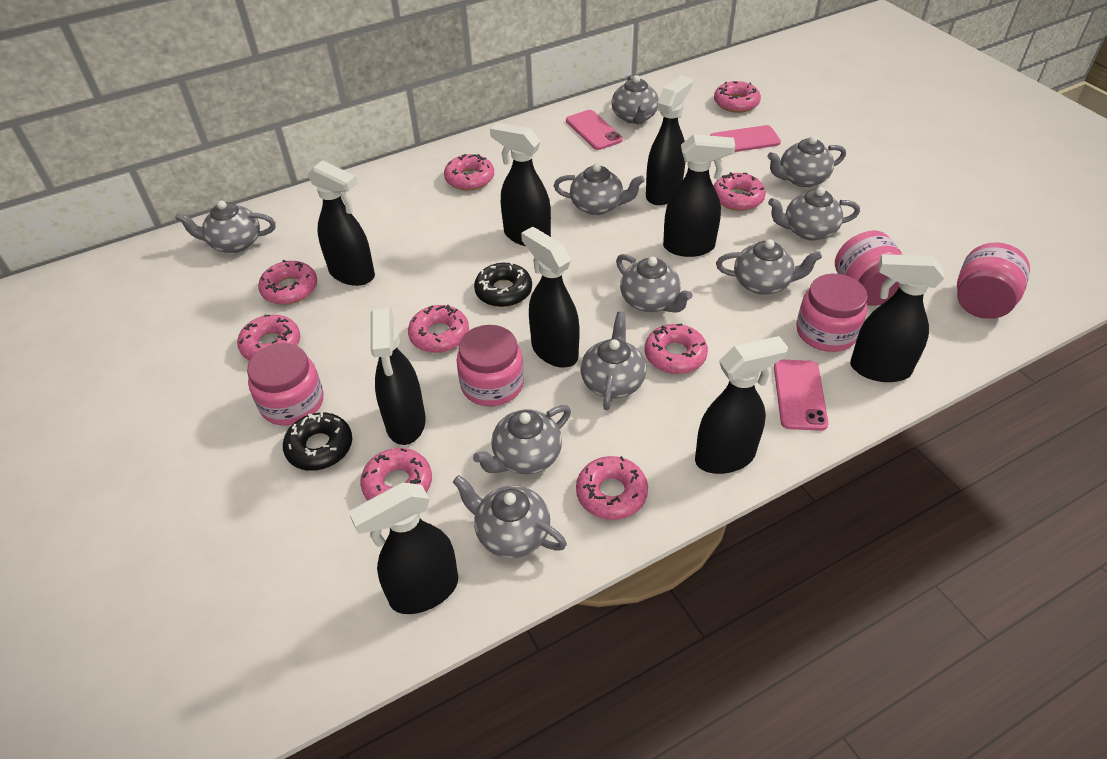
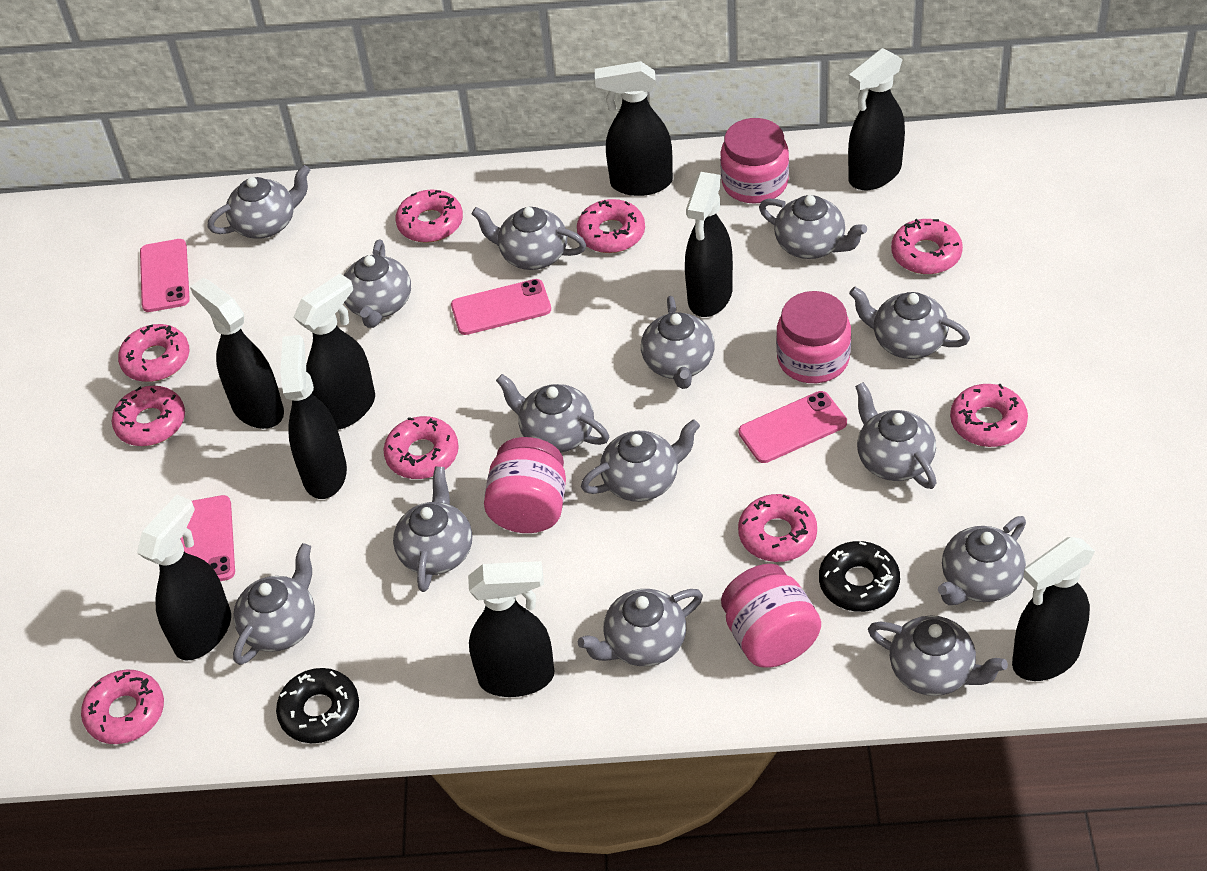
grey teapot: [175,201,276,253] [453,475,567,558] [473,405,571,474] [554,163,645,215] [580,312,646,410] [612,75,659,124] [616,254,693,313] [716,239,822,294] [768,136,846,187] [768,187,860,241] = 10 -> [207,165,310,239] [233,543,315,665] [343,240,411,328] [393,467,472,592] [471,207,586,270] [496,374,609,453] [578,589,703,666] [581,419,700,502] [641,296,715,389] [759,195,867,259] [849,287,970,359] [855,382,936,489] [868,616,1008,696] [938,516,1026,605] = 14
pink jar: [247,343,323,426] [456,325,524,406] [796,274,868,352] [835,231,903,306] [957,242,1030,319] = 5 -> [484,437,566,533] [720,118,789,204] [721,564,821,668] [776,291,851,383] = 4
pink phone: [566,110,623,150] [710,125,781,152] [774,360,828,431] = 3 -> [140,239,190,312] [181,495,235,581] [451,279,551,335] [739,391,847,463] = 4

